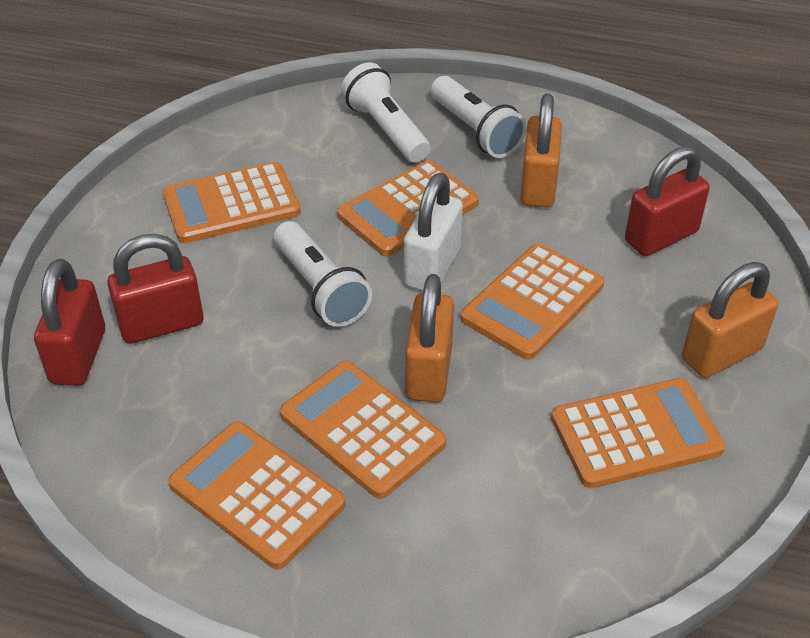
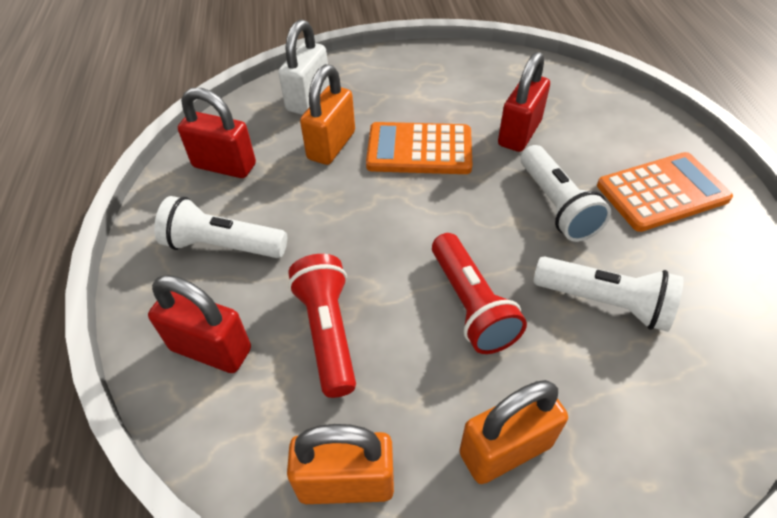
orange calculator: [163,162,301,243] [168,422,345,569] [280,361,446,499] [337,161,479,257] [460,244,604,360] [551,378,725,488] = 6 -> [366,122,473,174] [597,152,733,232] = 2
red flashlight: none = 0 -> [288,254,356,398] [432,233,527,354] = 2

